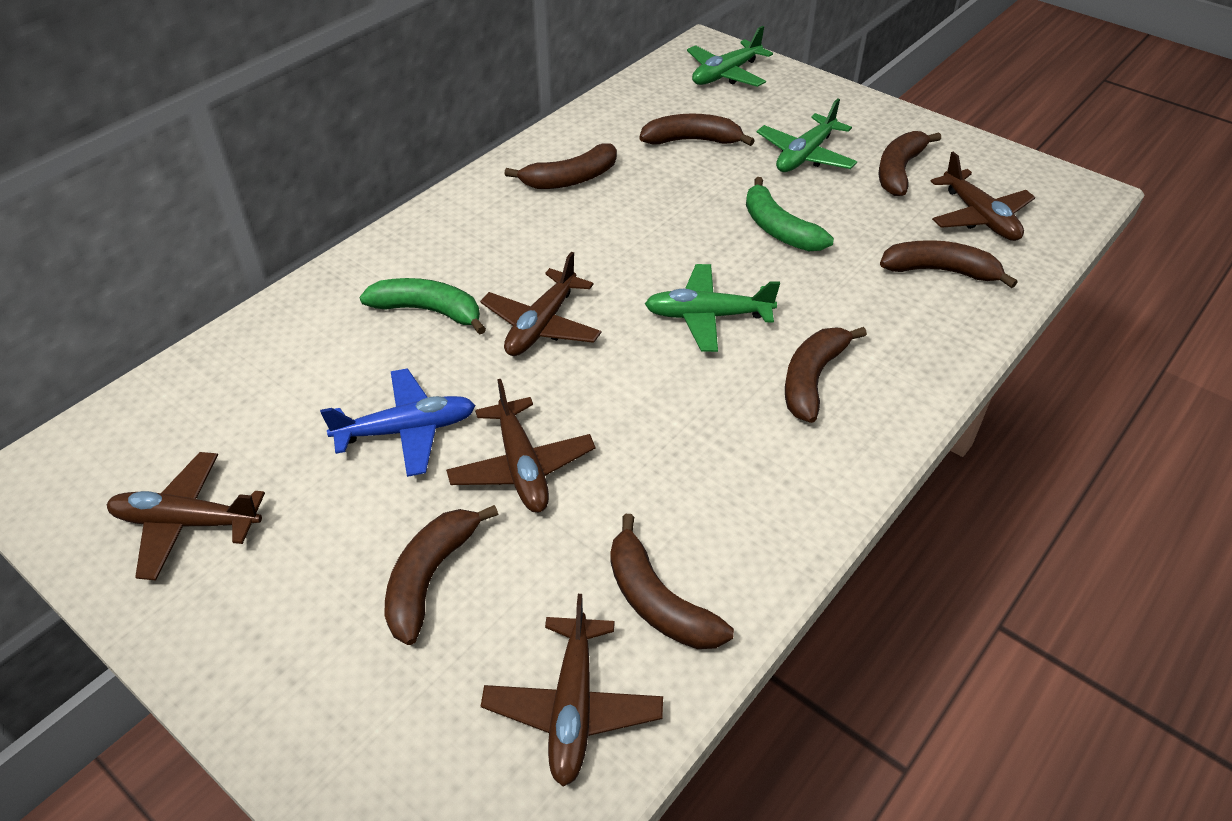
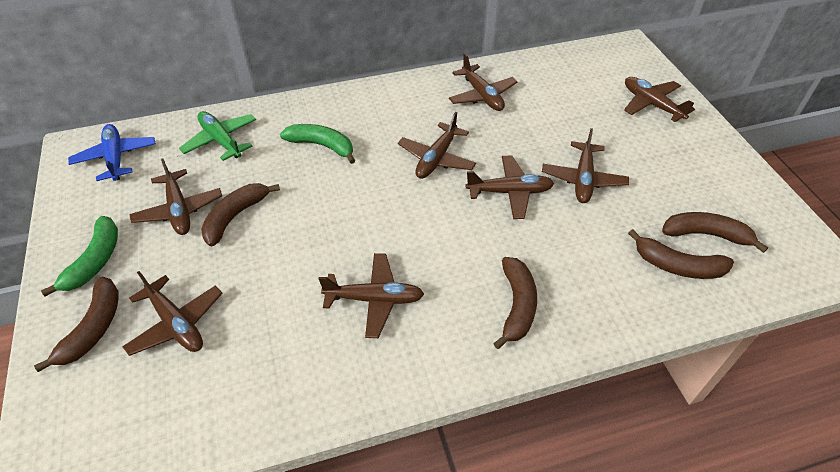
brown banana: [385,505,498,645] [505,144,617,189] [610,514,734,649] [639,114,755,146] [785,327,867,423] [879,131,941,196] [880,240,1017,288] = 7 -> [34,277,119,372] [201,183,280,246] [493,257,537,349] [628,229,734,279] [662,212,768,253] = 5
brown plane: [106,452,265,580] [446,379,595,513] [480,252,602,356] [481,594,663,787] [931,152,1035,241] = 5 -> [122,271,223,356] [130,158,222,235] [319,253,424,338] [398,112,476,179] [449,53,518,111] [466,155,554,219] [542,128,629,203] [624,77,695,122] = 8
green plane: [645,264,780,352] [687,26,773,87] [757,99,857,172] = 3 -> [179,111,256,161] = 1

